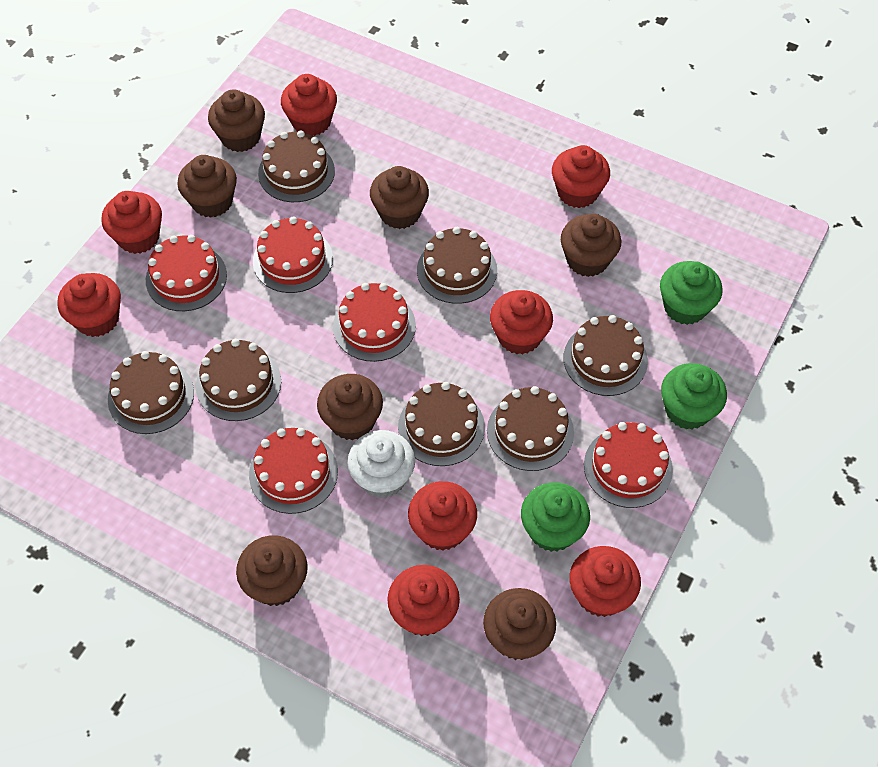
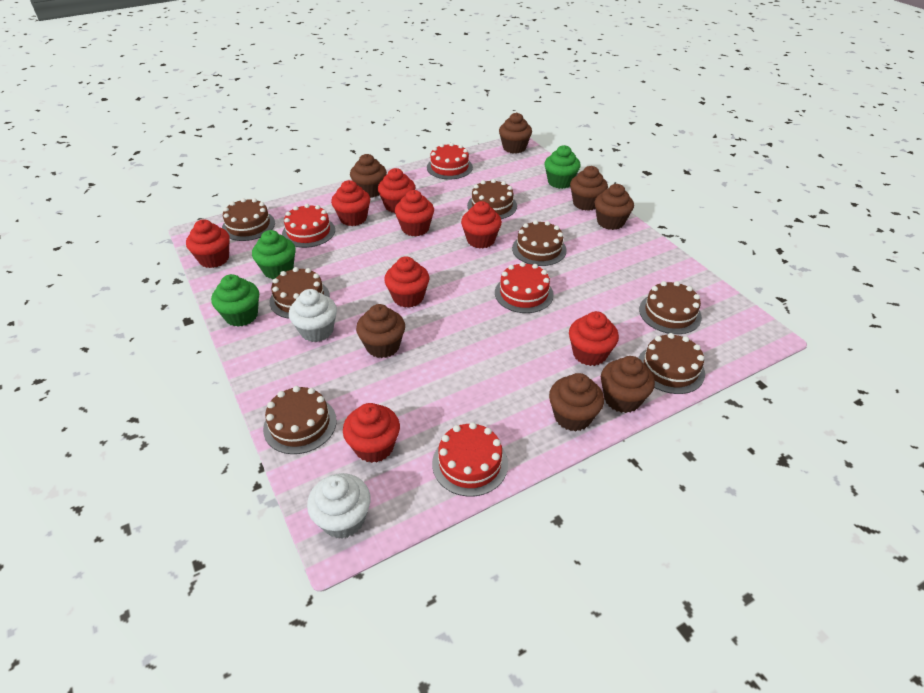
red cake: [146,235,227,311] [249,428,338,514] [253,216,333,293] [333,283,416,362] [584,422,673,508] = 5 -> [282,204,335,248] [427,143,473,180] [432,422,508,497] [495,262,554,313] = 4
white cupcake: [347,430,415,498] = 1 -> [289,289,337,342] [307,473,371,538] = 2

